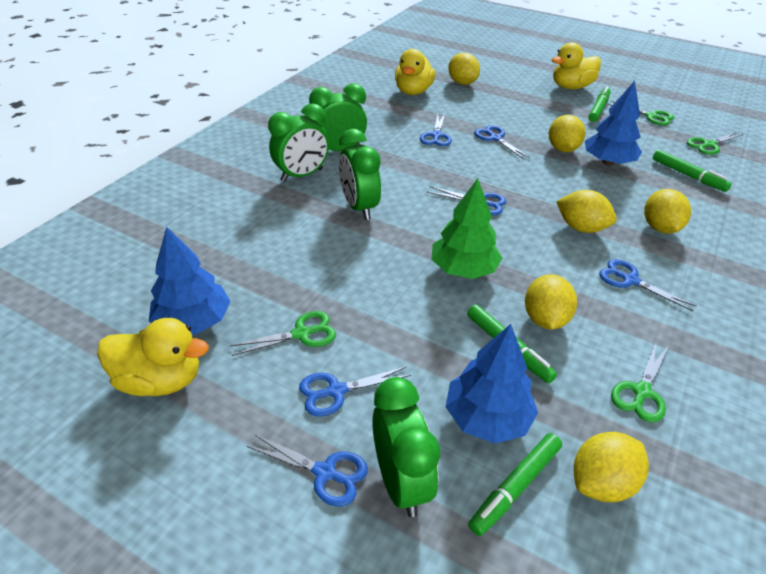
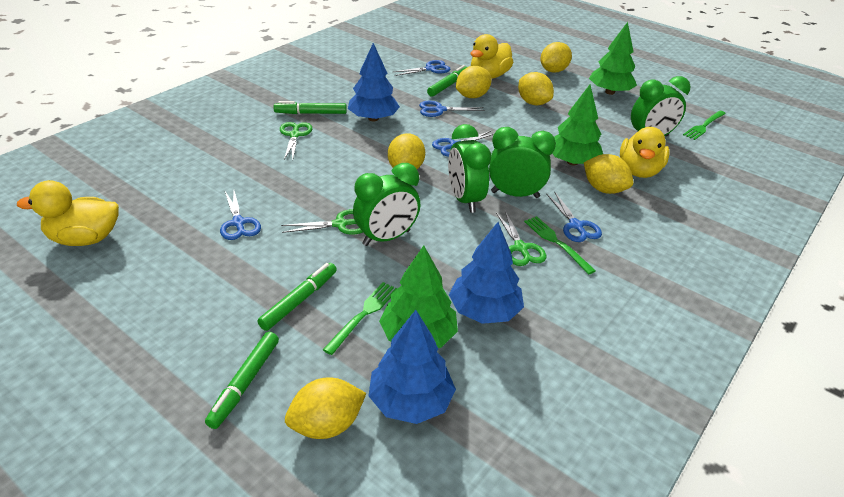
blue scissors: [247,434,368,507] [299,367,411,417] [420,114,452,146] [427,186,506,215] [474,125,530,159] [599,259,696,311] = 6 -> [220,191,261,240] [393,60,451,76] [419,101,485,117] [432,131,494,157] [546,191,602,242] = 5
green fork: none = 0 -> [323,282,398,355] [524,216,596,275] [683,111,726,140] = 3
green scissors: [229,311,336,356] [608,101,674,126] [611,343,669,423] [687,132,743,155] = 4 -> [280,122,312,160] [281,209,363,234] [496,211,546,266] = 3
green tree: [431,178,502,279] = 1 -> [379,246,458,348] [552,85,603,166] [589,22,637,95] = 3

